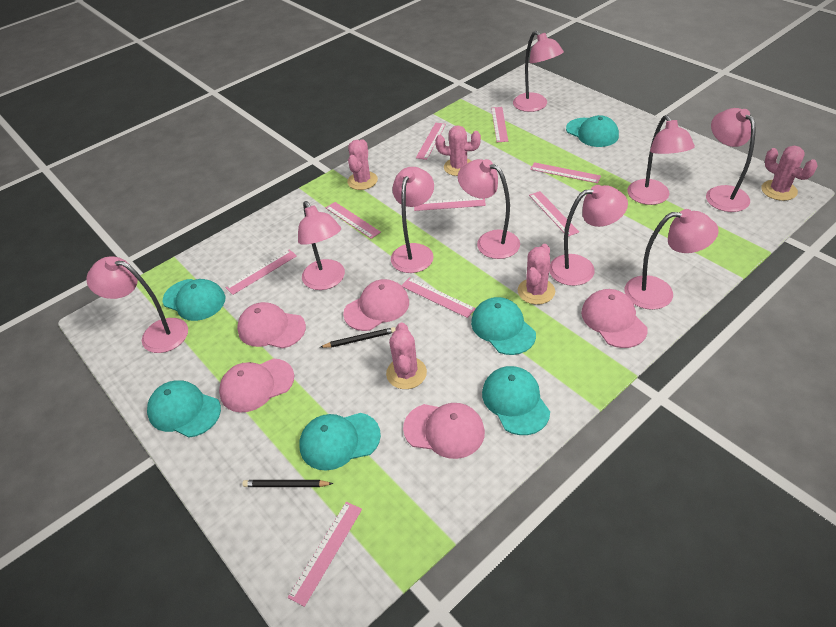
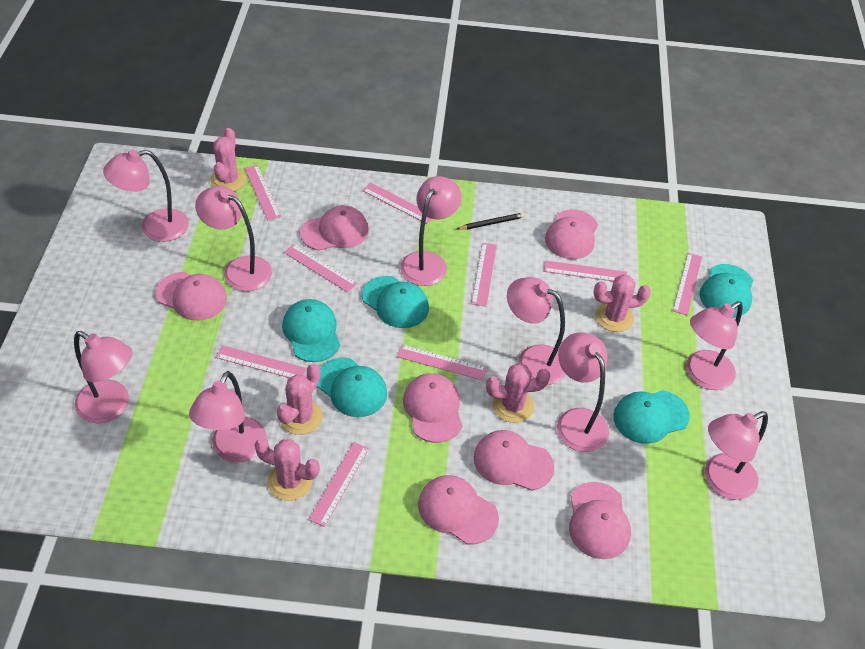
black pencil: [242,480,333,487] [320,327,396,348] = 2 -> [457,213,525,230] = 1
pink cap: [219,359,294,413] [237,302,306,349] [343,279,409,331] [403,403,485,459] [581,289,648,348] = 5 -> [156,272,227,321] [300,205,369,251] [403,373,462,443] [418,475,499,545] [474,430,554,491] [545,209,598,259] [569,482,631,559] = 7
turquoise cap: [147,380,221,438] [162,279,225,321] [299,413,381,471] [471,297,536,355] [482,366,550,435] [566,115,619,147] = 6 -> [282,299,340,362] [317,357,387,417] [362,276,429,328] [613,390,690,444] [700,264,753,318] = 5

